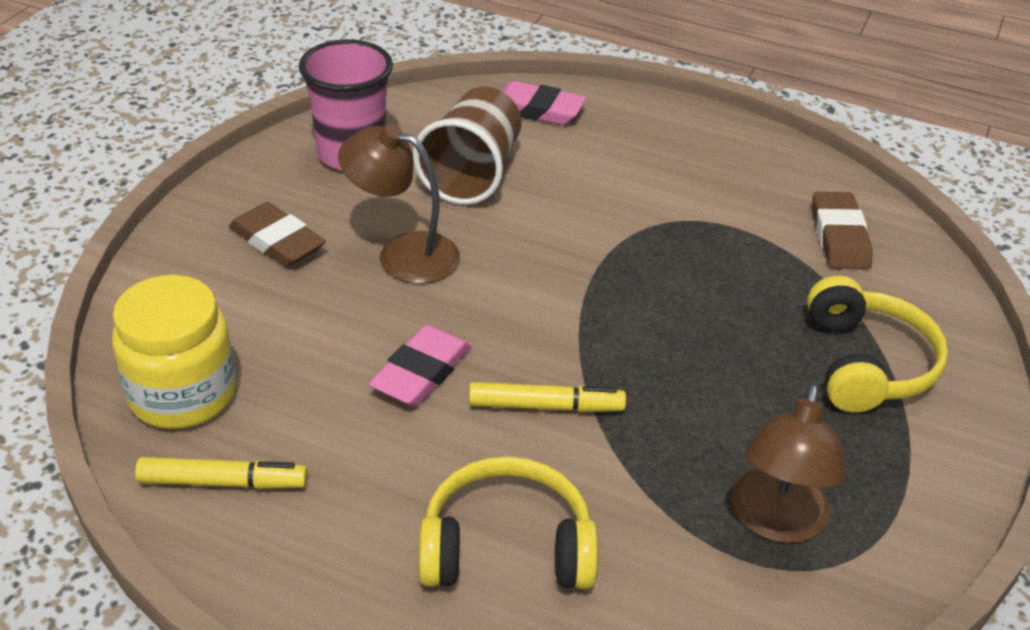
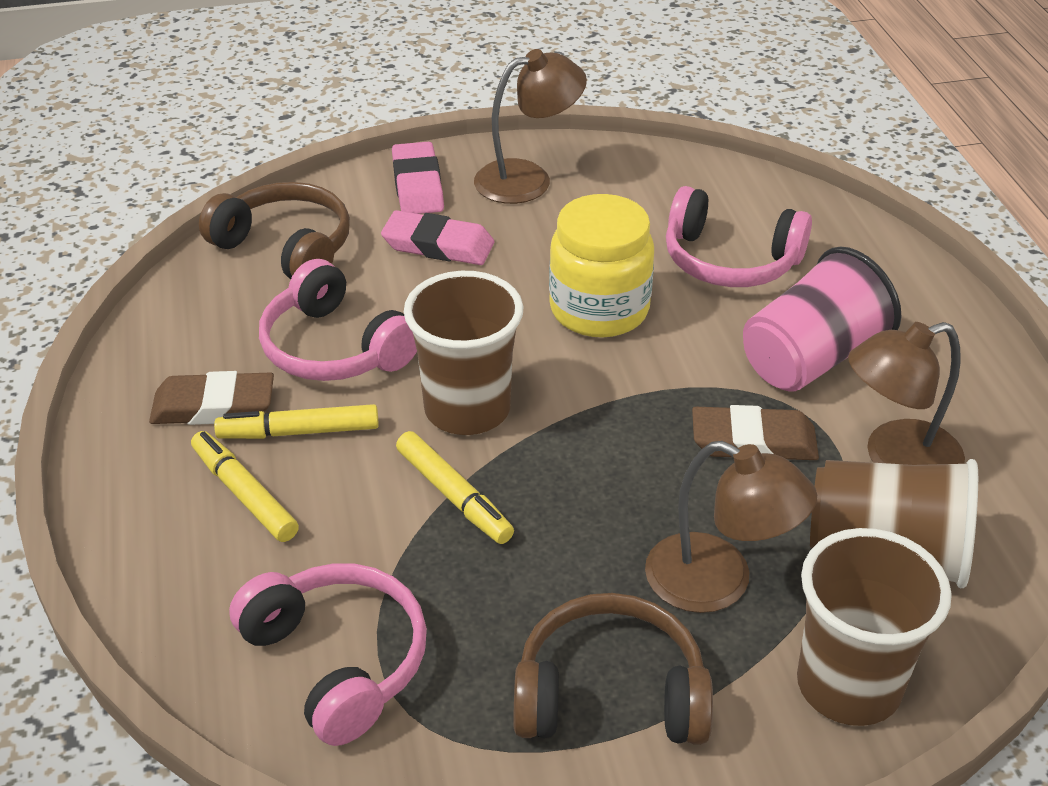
brown cup: [413,87,522,205] = 1 -> [404,271,523,435] [797,528,952,726] [810,459,978,588] = 3
brown headphones: none = 0 -> [199,182,350,280] [513,593,713,745] = 2
brown lamp: [338,124,460,284] [732,383,847,543] = 2 -> [474,49,587,204] [645,441,817,613] [848,322,965,465] = 3
pink headphones: none = 0 -> [229,563,427,746] [259,259,417,381] [666,186,812,287] = 3
yellow headphones: [418,456,598,589] [807,276,948,413] = 2 -> none = 0
yellow marker: [135,457,308,489] [469,382,626,412] = 2 -> [191,431,299,542] [214,404,379,439] [396,431,514,544] = 3

